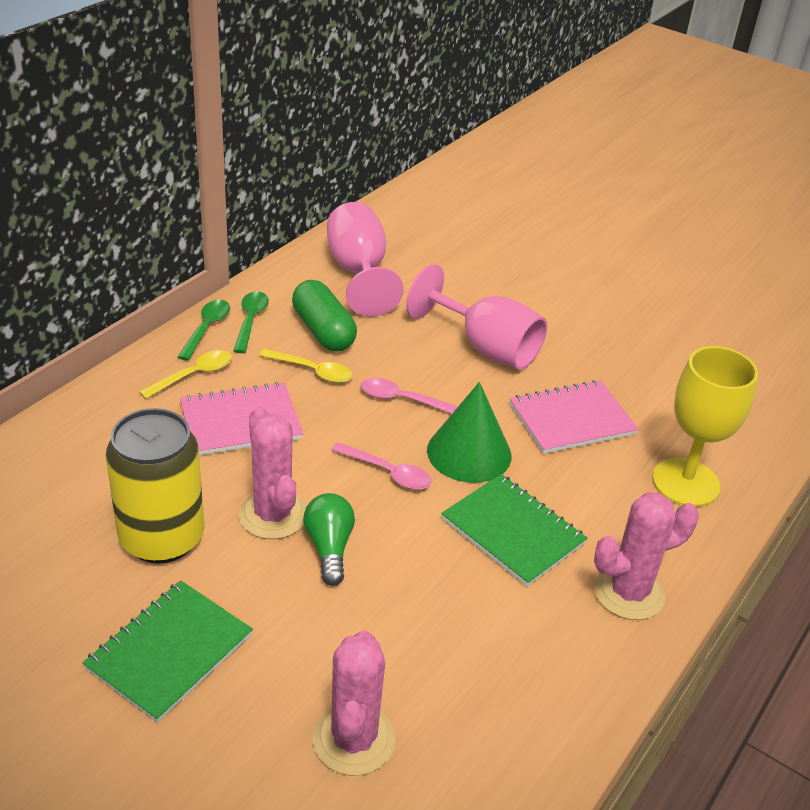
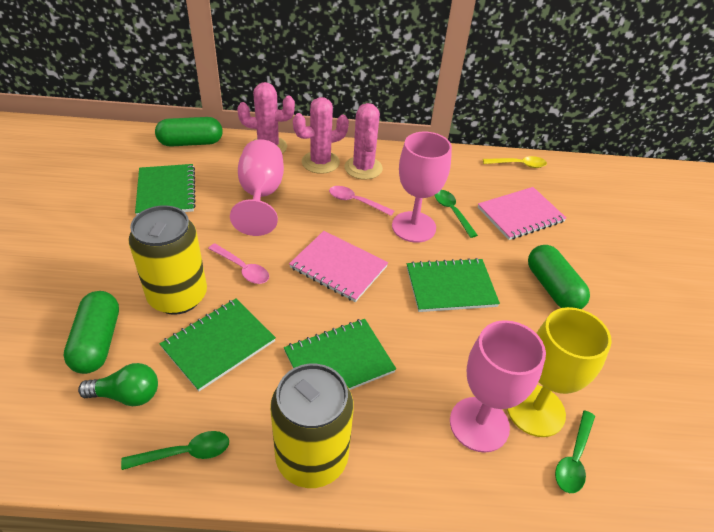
green capsule: [292,280,357,352] = 1 -> [64,291,119,374] [155,117,223,147] [528,245,590,309] = 3
green cone: [427,382,511,483] = 1 -> none = 0
green notebook: [83,580,253,723] [441,474,588,587] = 2 -> [135,164,196,215] [160,299,276,391] [284,319,396,390] [407,258,500,312] = 4
green spoon: [178,300,230,361] [233,291,269,353] = 2 -> [121,431,229,470] [435,190,478,238] [555,411,595,493] = 3
pink goblet: [327,202,404,317] [406,264,547,370] = 2 -> [230,139,284,236] [392,132,452,243] [450,320,546,453] = 3
yellow can: [106,408,204,564] = 1 -> [128,205,207,315] [270,364,354,488] = 2
yellow spoon: [139,350,232,399] [259,349,353,383] = 2 -> [483,156,547,168] = 1

